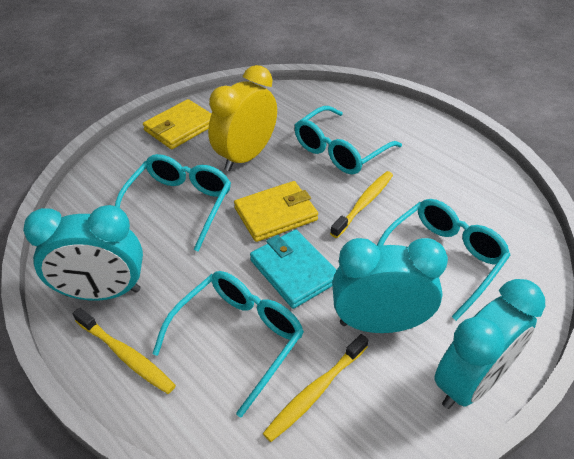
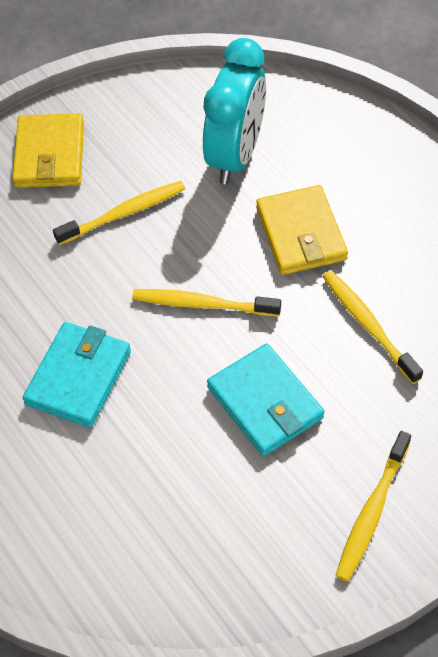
turquoise clock: [23,205,143,301] [332,238,448,333] [434,279,545,409] = 3 -> [203,38,266,184] = 1
turquoise glasses: [115,154,231,252] [152,271,304,418] [295,106,402,174] [377,199,511,321] = 4 -> none = 0
turquoise wallet: [250,229,337,309] = 1 -> [23,322,131,428] [207,344,325,456] = 2
yellow clock: [208,65,277,171] = 1 -> none = 0
yellow toothbrush: [72,308,176,394] [263,334,368,442] [330,171,393,238] = 3 -> [53,181,185,245] [132,289,281,317] [322,271,423,384] [335,431,411,581] = 4

